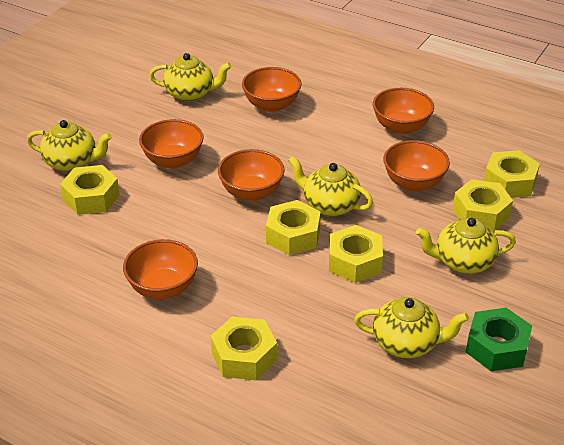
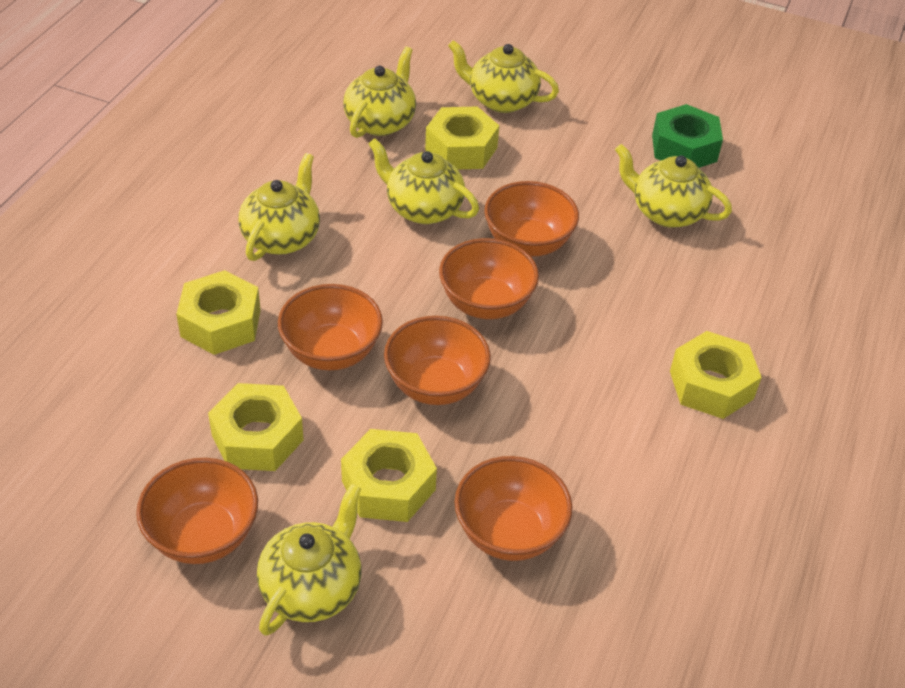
yellow nut: [60,165,120,215] [211,317,277,380] [266,200,321,255] [329,225,383,283] [453,179,513,231] [484,150,540,198] = 6 -> [176,270,261,355] [208,383,304,471] [341,429,437,522] [425,106,499,169] [670,331,762,419] = 5
yellow teapot: [27,120,112,172] [149,53,231,102] [288,156,373,216] [354,297,469,358] [416,218,516,274] = 5 -> [238,153,320,261] [257,483,361,636] [343,46,416,138] [368,138,479,224] [448,40,559,113] [615,144,732,228] = 6

